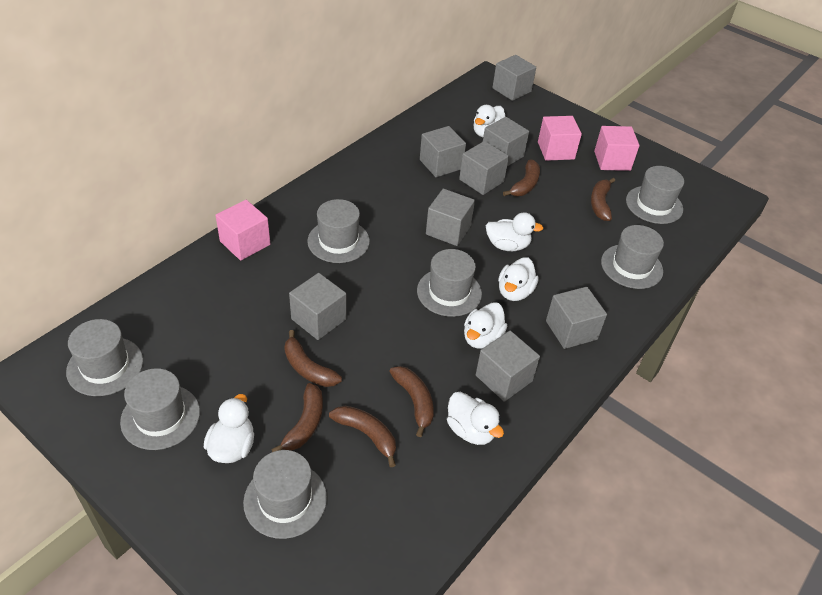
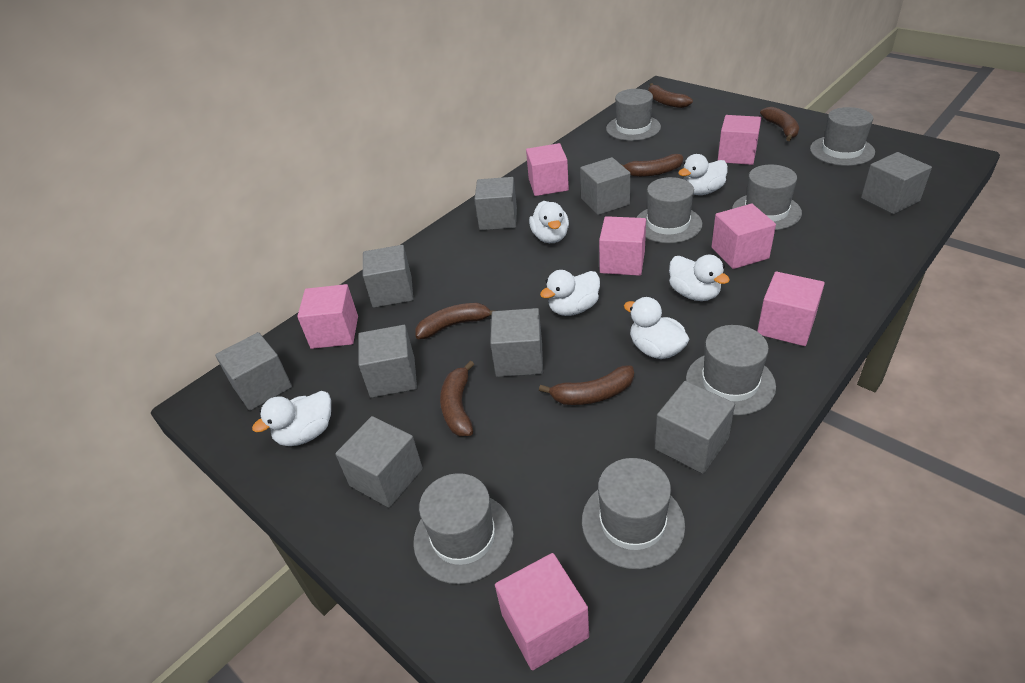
grey cube: [289,273,346,340] [420,126,466,177] [426,189,475,246] [459,141,509,195] [476,331,540,402] [483,117,529,166] [492,55,536,101] [546,287,607,349] = 8 -> [215,332,292,411] [335,416,423,508] [359,325,417,398] [363,245,413,308] [475,177,517,230] [490,308,543,377] [580,157,631,215] [655,381,735,474] [861,152,932,214] = 9
pink cube: [215,200,270,261] [538,116,582,161] [594,126,639,171] = 3 -> [297,284,358,349] [495,553,589,671] [526,143,569,196] [599,216,646,276] [711,204,776,269] [718,115,761,165] [757,272,825,346] = 7

